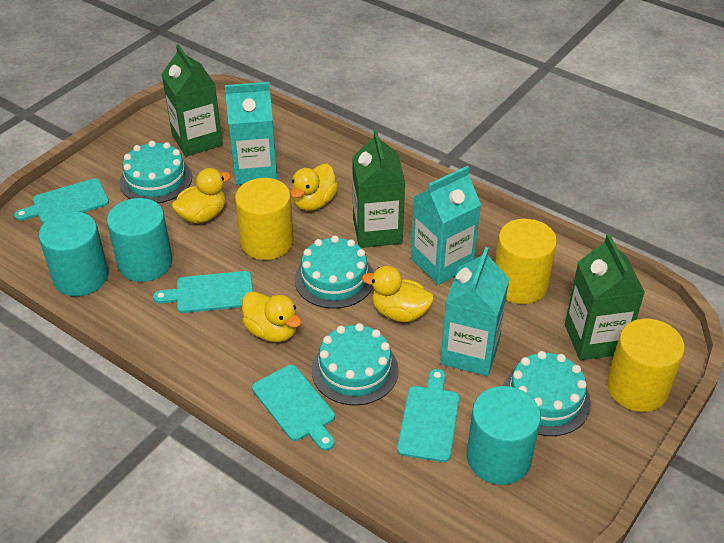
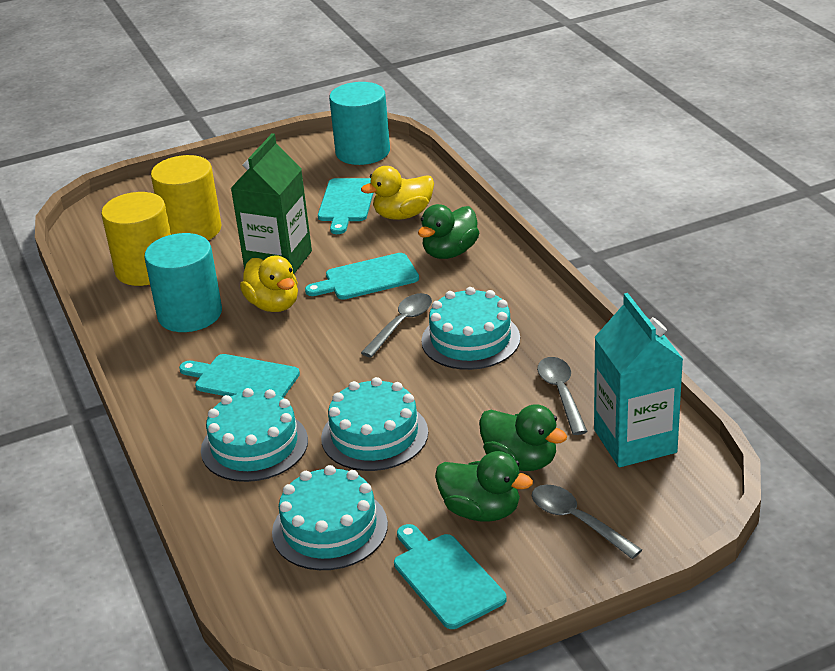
green carton: [161,44,223,157] [352,129,405,248] [565,234,645,360] = 3 -> [231,133,312,274] = 1
green duck: none = 0 -> [418,204,479,259] [435,451,533,522] [479,404,567,471] = 3
grey spoon: none = 0 -> [361,293,432,358] [532,485,642,559] [537,357,588,435] = 3
turquoise carton: [225,82,277,185] [411,166,481,285] [440,247,509,376] = 3 -> [594,293,683,467] = 1
turquoise cylinder: [39,211,109,296] [107,198,173,282] [467,386,541,485] = 3 -> [144,233,222,332] [329,82,390,165] = 2
yellow cylinder: [235,178,294,260] [495,219,557,304] [607,319,685,412] = 3 -> [101,192,171,286] [151,155,222,240] = 2
yellow duck: [172,168,231,224] [242,291,302,342] [291,164,338,211] [362,266,434,322] = 4 -> [240,255,298,312] [361,166,434,220] = 2

